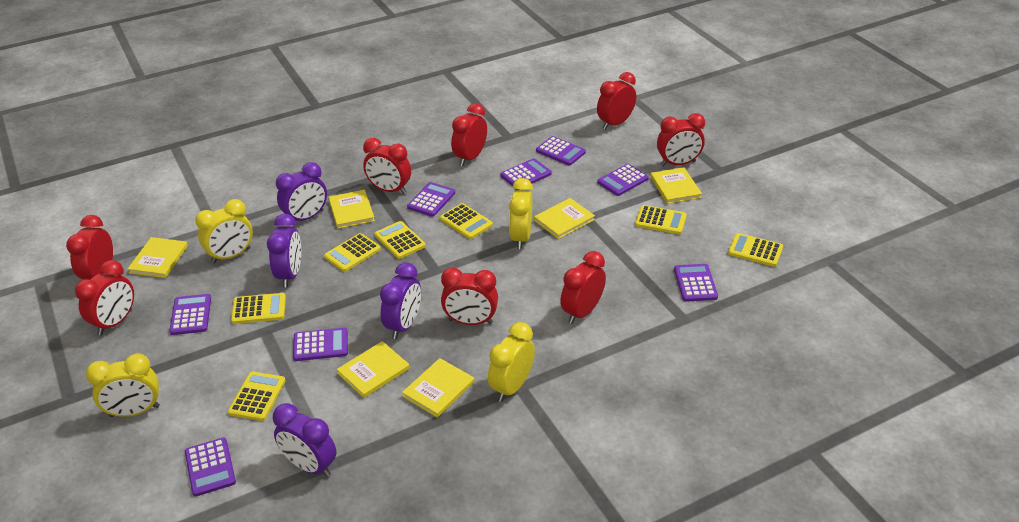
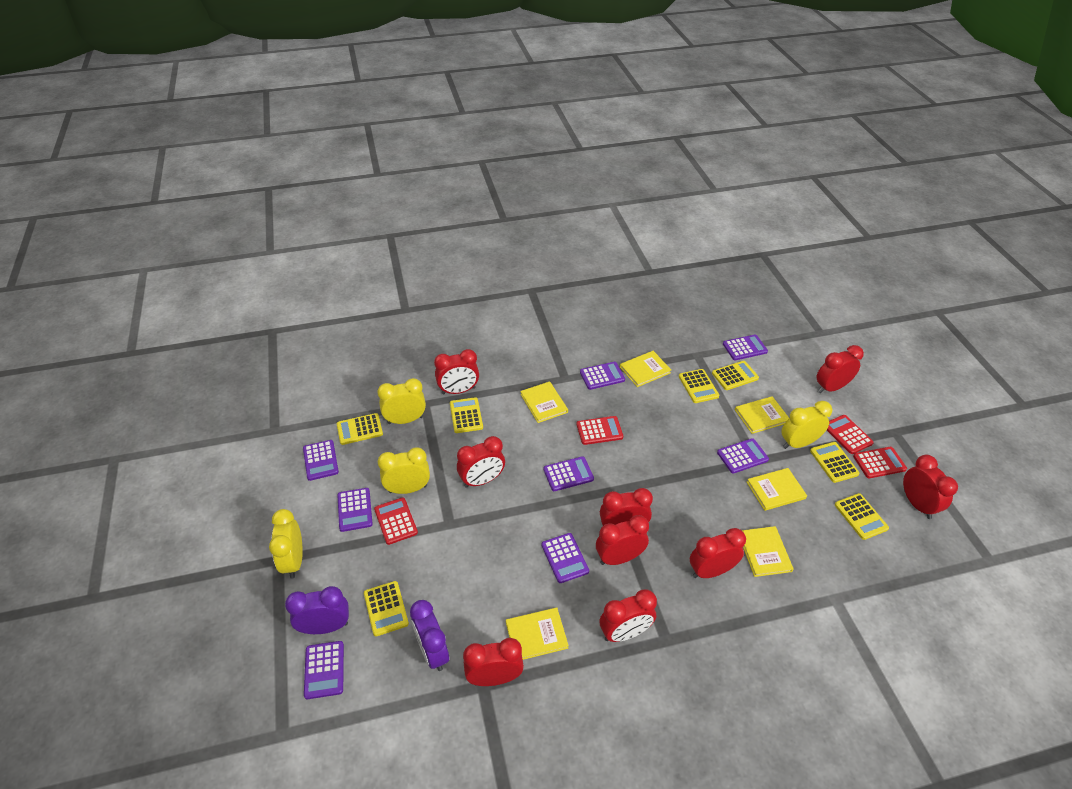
purple clock: [267,214,301,288] [273,403,337,477] [276,162,327,221] [380,262,421,339] = 4 -> [285,586,349,634] [410,600,449,671] = 2
red calculator: none = 0 -> [374,497,418,545] [577,416,623,445] [827,415,874,454] [853,447,907,478] = 4
red clock: [66,215,113,280] [75,260,134,335] [363,138,411,194] [441,267,498,325] [451,103,487,166] [560,251,606,324] [597,72,636,130] [657,113,705,166] = 8 -> [434,349,479,394] [457,436,505,488] [463,638,524,686] [596,515,649,565] [600,488,653,526] [600,589,657,642] [690,528,746,578] [817,345,864,393] [903,455,958,519] = 9

